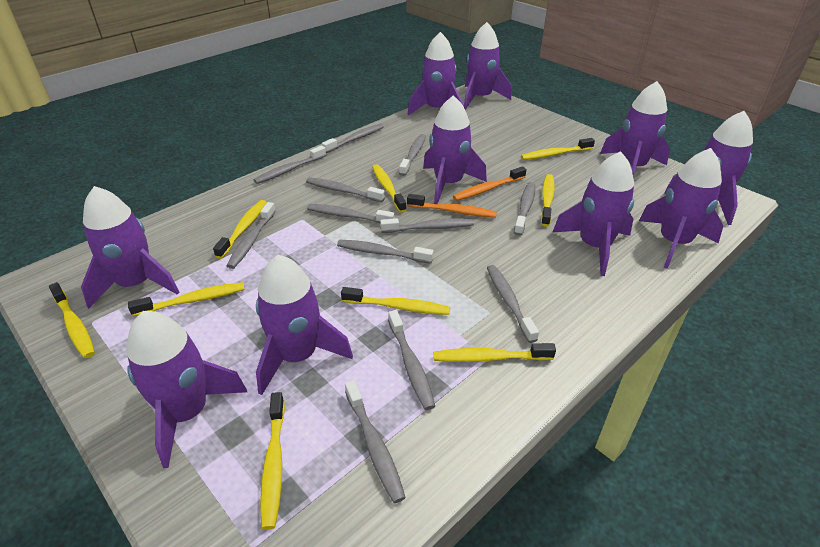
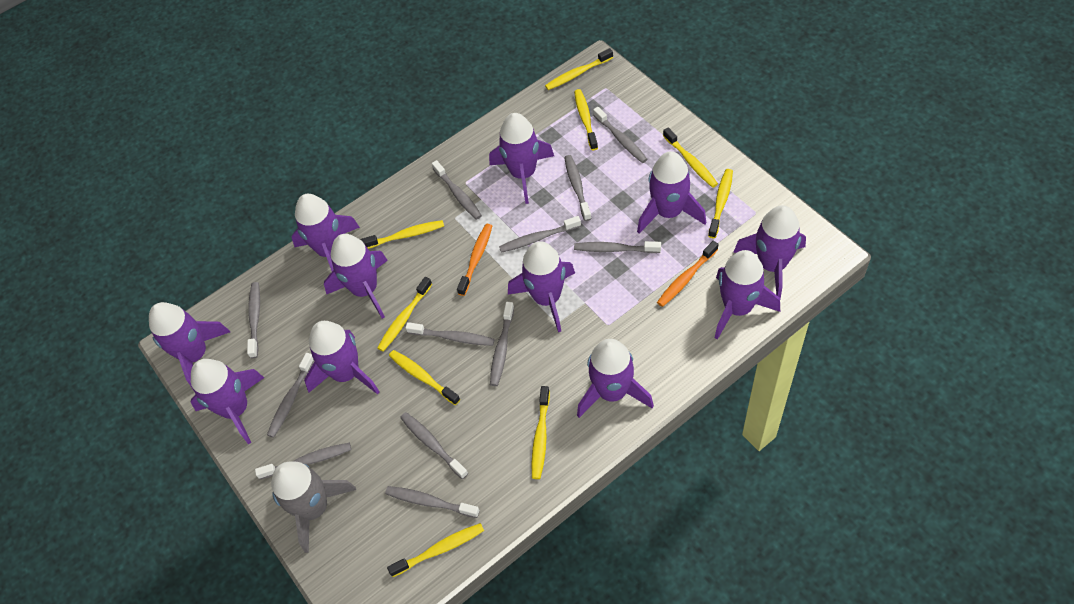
grey rocket: none = 0 -> [271,461,356,553] = 1
purple rocket: [81,186,179,309] [126,311,247,468] [256,255,353,395] [407,32,463,115] [423,95,487,204] [464,22,511,110] [552,151,634,276] [600,81,670,176] [639,148,723,269] [664,111,753,225] = 10 -> [149,302,230,389] [190,359,264,444] [291,194,360,271] [304,321,380,394] [324,234,388,319] [489,113,554,204] [508,241,575,332] [577,339,654,418] [637,151,706,233] [715,250,780,340] [733,205,806,299] = 11

